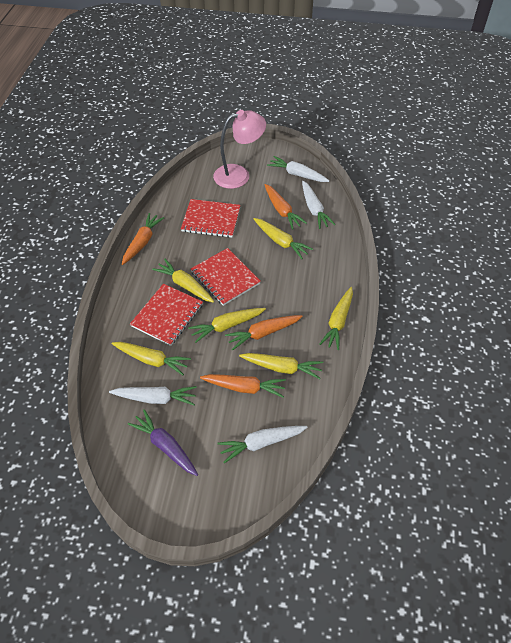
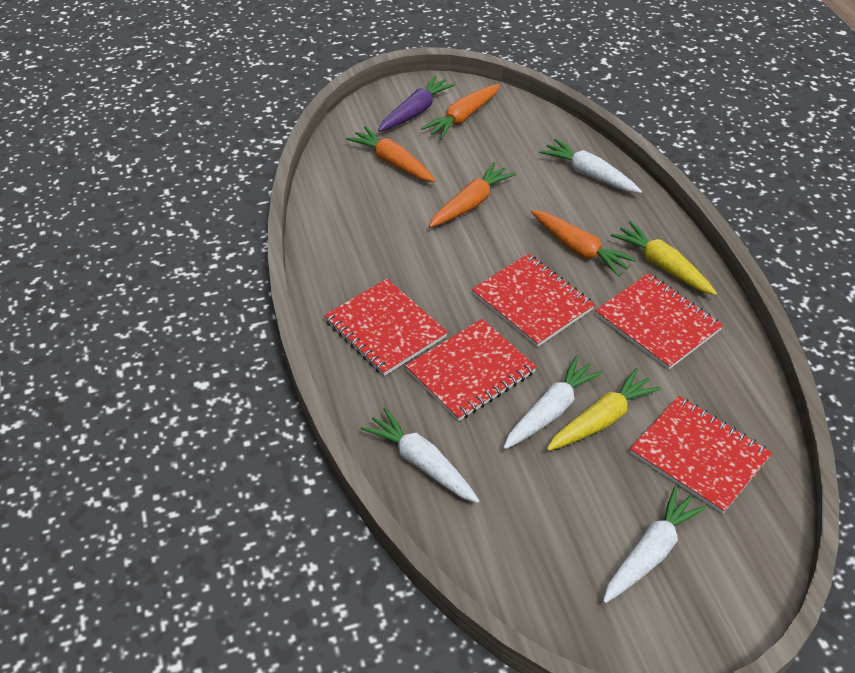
pink lamp: [213,110,266,189] = 1 -> none = 0
red notebook: [130,284,203,346] [181,199,240,238] [191,248,261,306] = 3 -> [324,279,448,376] [405,319,537,421] [472,254,595,347] [595,273,723,370] [630,396,772,514] = 5
yellow carrot: [111,342,191,375] [152,259,214,303] [188,308,266,343] [239,353,323,379] [254,218,313,259] [320,287,353,350] = 6 -> [546,368,662,451] [611,221,717,295] = 2

